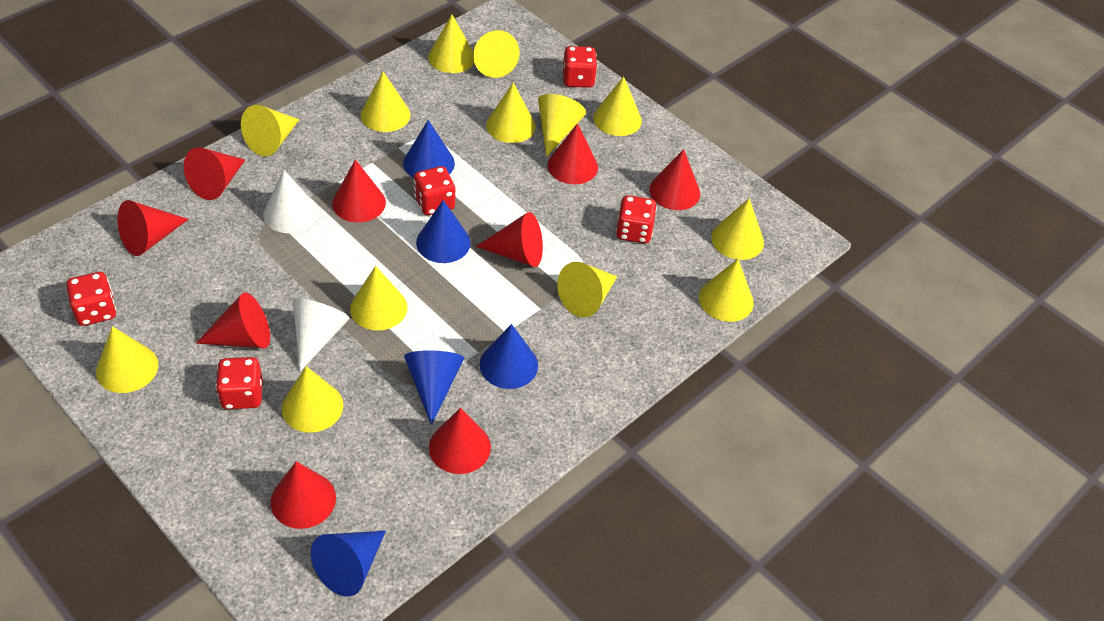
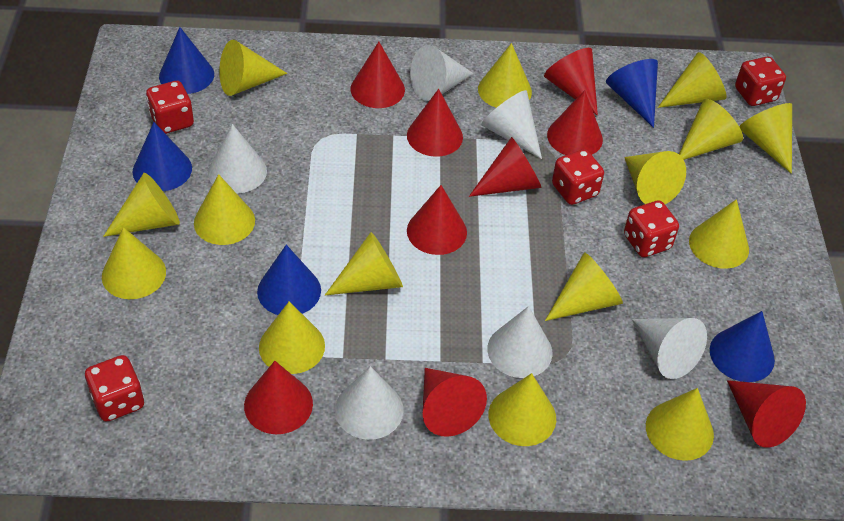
white cone: [263,170,318,233] [293,298,350,372] = 2 -> [208,124,267,193] [335,366,404,440] [410,45,474,101] [481,90,542,159] [487,306,552,378] [632,318,707,379] = 6
yellow cone: [96,326,158,393] [241,105,300,156] [282,366,344,433] [350,266,408,331] [361,71,411,132] [428,15,474,73] [473,30,520,78] [486,83,536,143] [538,94,586,157] [557,262,617,317] [593,76,642,136] [699,259,754,322] [711,198,764,260] = 13 -> [102,227,166,299] [103,173,180,237] [194,174,255,245] [219,40,287,96] [259,301,325,374] [325,232,403,295] [478,43,532,108] [488,373,556,446] [545,252,623,321] [624,151,686,204] [646,388,714,461] [658,52,726,108] [679,99,743,160] [689,199,749,269] [739,103,792,174] = 15

